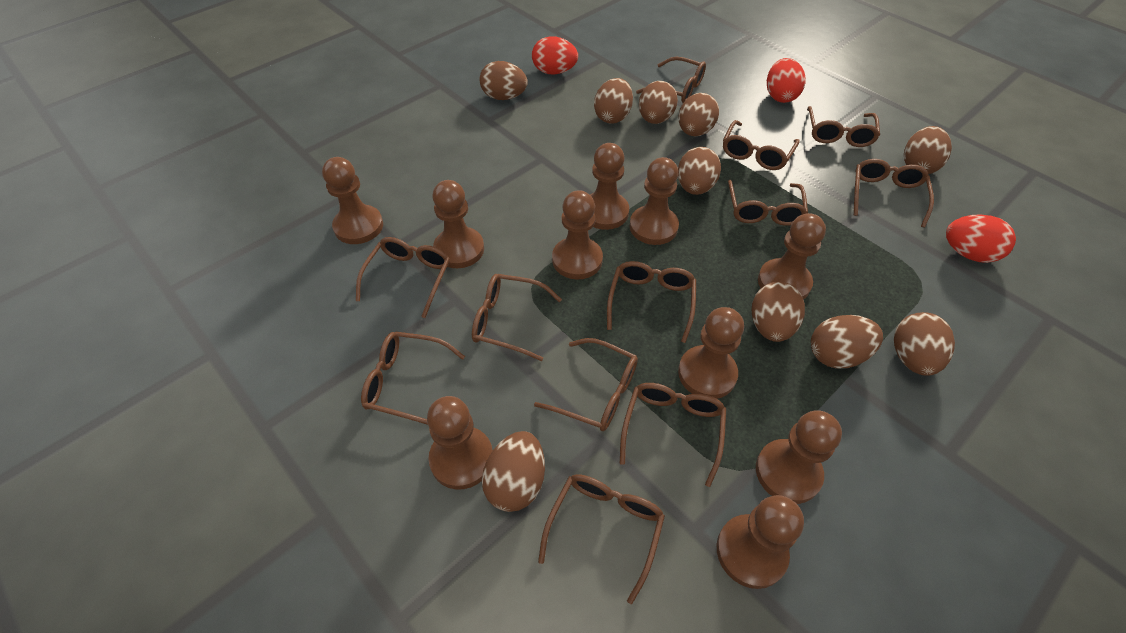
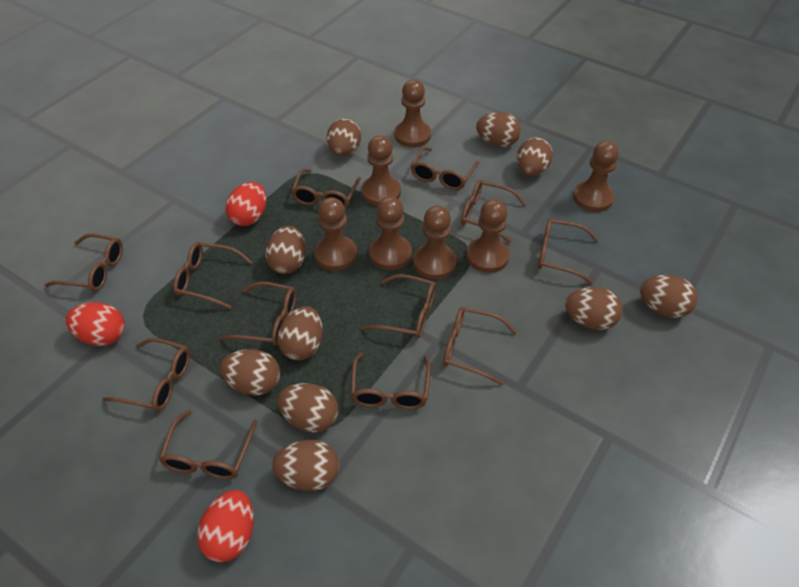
brown pawn: [322,157,383,244] [427,396,493,490] [432,180,484,268] [552,190,603,279] [590,143,629,230] [630,157,679,245] [678,307,744,399] [717,495,804,589] [756,410,842,504] [758,213,826,300] = 10 -> [314,197,357,271] [361,135,401,206] [369,196,412,270] [395,80,431,147] [413,205,457,280] [466,199,510,273] [573,141,619,212] = 7

